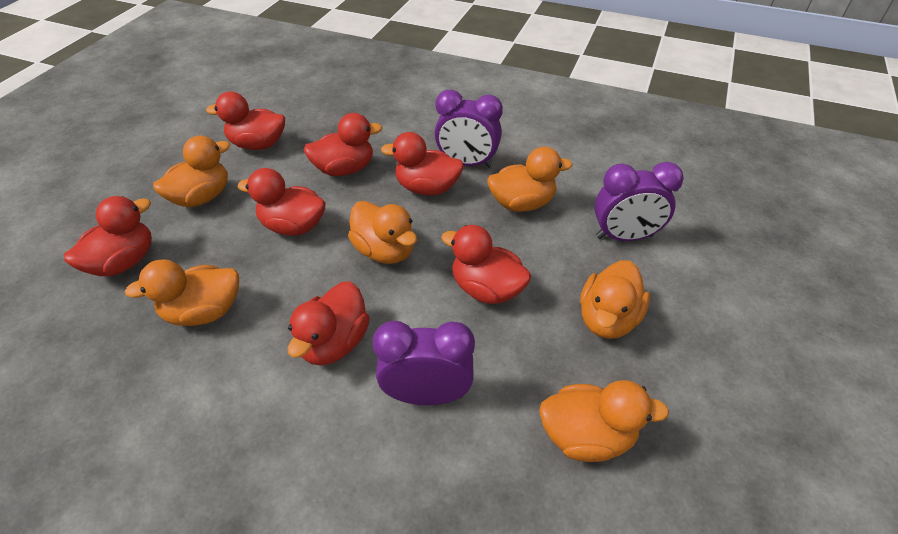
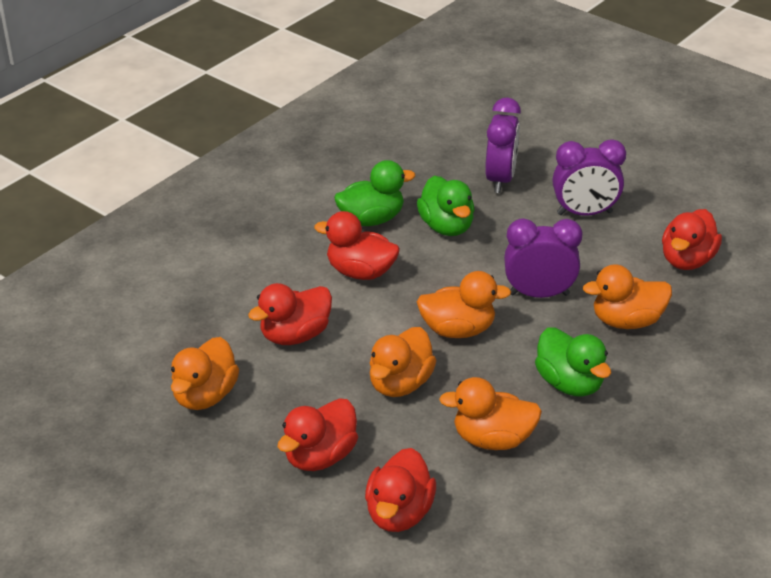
green duck: none = 0 -> [334,160,415,226] [417,176,475,236] [535,327,611,397] = 3
orange duck: [125,259,239,326] [153,136,230,207] [348,201,417,264] [487,147,572,212] [539,380,669,462] [580,260,650,339] = 6 -> [171,337,239,410] [370,327,436,397] [417,271,511,338] [439,377,542,450] [583,264,672,329] = 5
red duck: [64,196,152,276] [206,91,285,150] [237,168,326,236] [287,281,370,366] [303,113,382,176] [381,132,464,195] [441,225,531,304] = 7 -> [248,283,332,345] [277,398,358,471] [314,211,400,280] [365,448,436,532] [662,209,722,270] = 5

